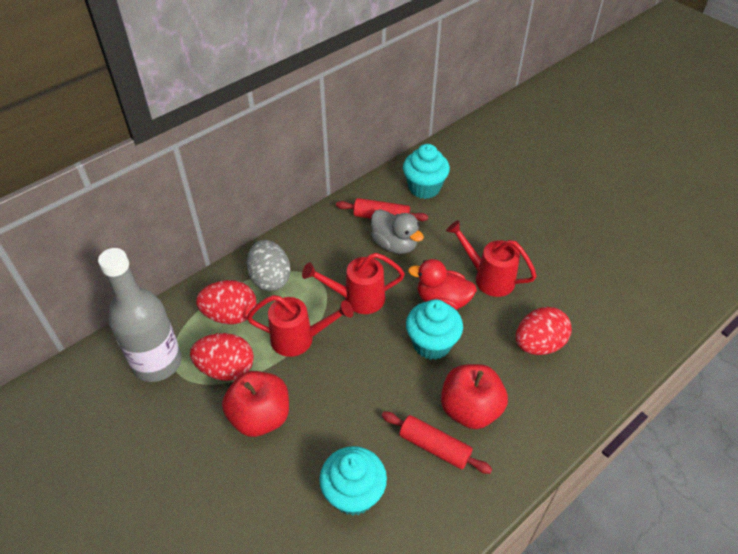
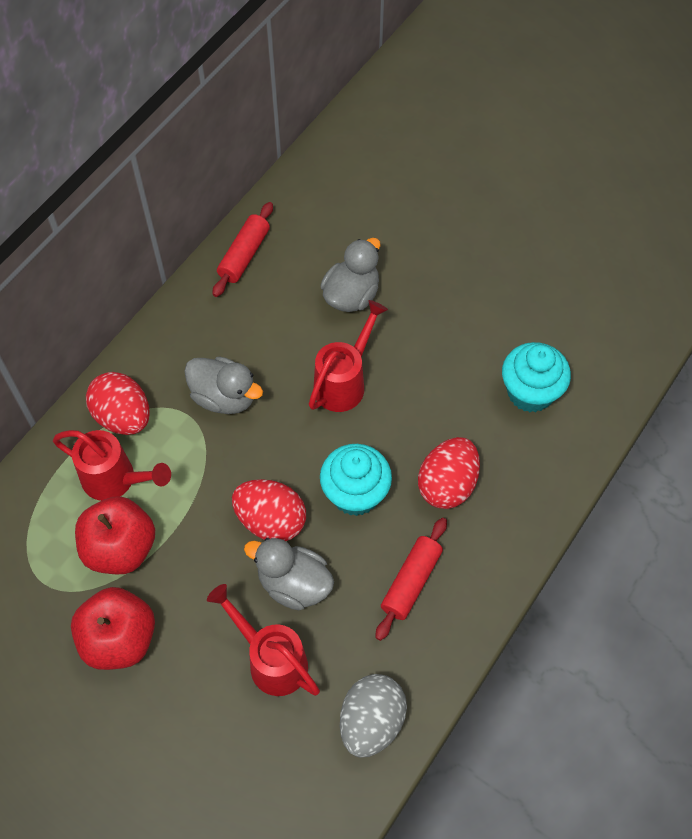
grey bottle: [98,248,182,382] = 1 -> none = 0
grey duck: [371,209,424,254] = 1 -> [184,356,263,414] [244,538,334,610] [320,238,381,312] = 3
red duck: [408,259,477,310] = 1 -> none = 0
turquoise cupcake: [319,446,387,516] [403,144,450,199] [406,299,463,360] = 3 -> [320,444,392,516] [502,342,571,412] = 2

